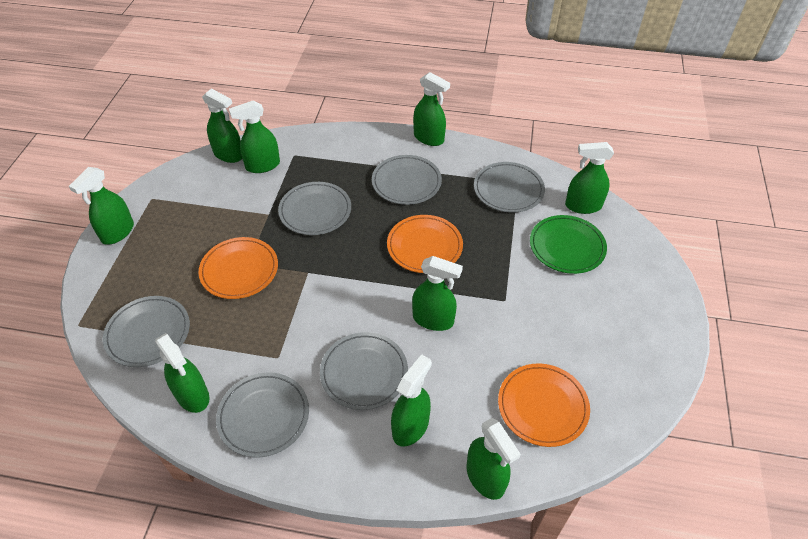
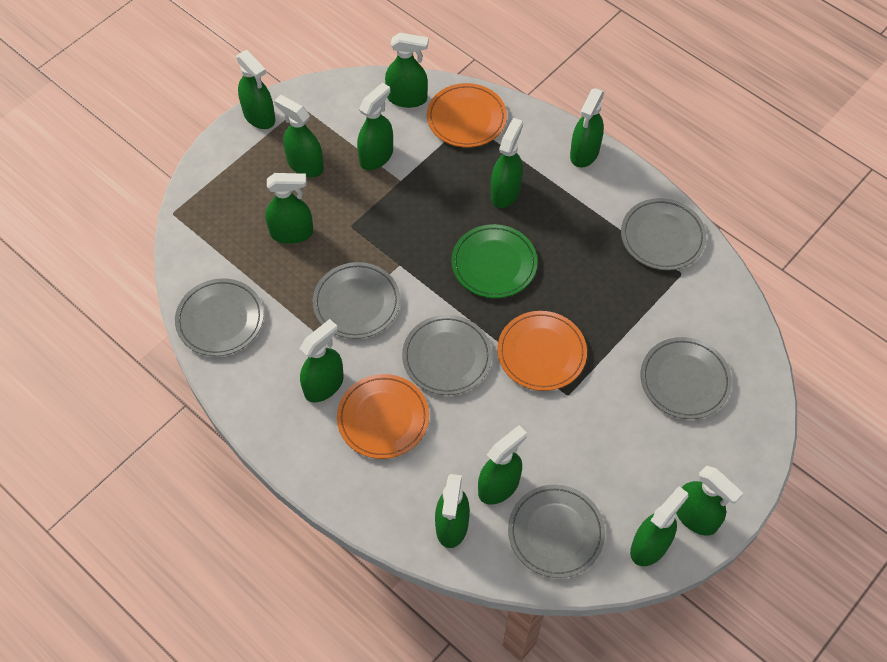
green spray bottle: [69,167,134,245] [155,333,210,413] [202,89,242,163] [229,100,280,173] [391,354,432,447] [412,256,463,331] [413,72,450,146] [467,418,521,500] [565,142,614,214] = 9 -> [236,50,275,129] [265,173,313,244] [274,95,324,177] [300,319,344,402] [357,82,393,170] [385,33,428,108] [435,474,470,548] [478,425,527,505] [491,118,523,208] [570,88,605,168] [630,486,688,566] [676,465,743,536] = 12

